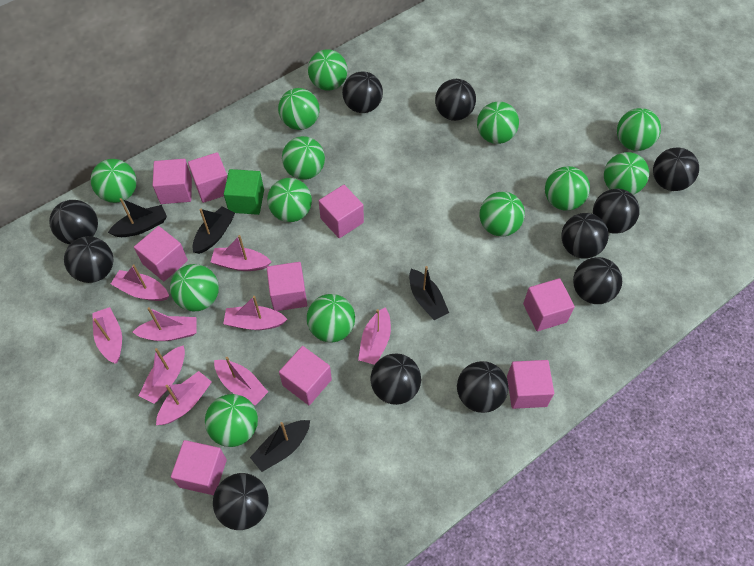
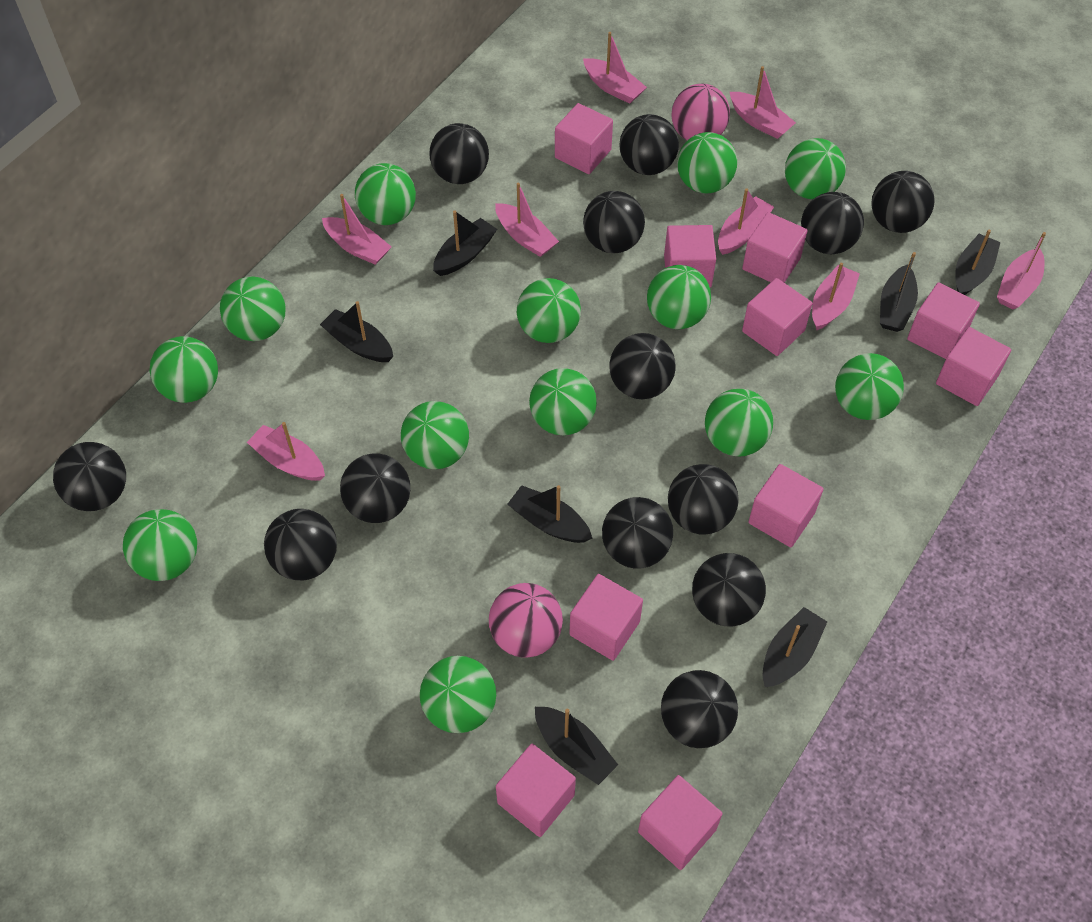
black ball: [49,200,98,244] [64,236,114,283] [213,473,269,530] [342,71,383,113] [370,354,421,405] [435,79,476,121] [457,361,508,413] [561,213,609,259] [573,257,622,304] [593,189,640,234] [653,148,699,191] = 11 -> [53,442,126,511] [264,509,337,580] [340,453,410,523] [430,123,489,184] [583,191,645,253] [602,497,673,569] [609,333,675,399] [620,114,679,175] [661,670,738,748] [668,464,738,535] [692,553,766,626] [801,192,864,254] [872,171,934,233] = 13
black boat: [108,198,167,237] [193,207,235,254] [250,420,310,472] [409,266,449,320] = 4 -> [320,301,393,362] [433,210,497,276] [508,485,592,543] [535,707,618,785] [763,607,827,687] [880,252,918,332] [955,230,1001,295] = 7
green cube: [224,169,264,215] = 1 -> none = 0
pink ball: none = 0 -> [489,583,563,658] [671,84,730,140] = 2
pink boat: [92,307,122,364] [111,265,169,301] [133,307,197,341] [138,345,185,404] [156,371,212,425] [211,235,271,271] [214,357,268,406] [223,296,287,330] [358,307,391,365] = 9 -> [247,422,325,481] [322,194,392,265] [495,183,559,257] [583,32,647,104] [718,188,774,255] [730,66,796,139] [812,263,860,330] [997,232,1046,309] = 8
pink cube: [134,226,188,281] [152,159,192,204] [171,440,227,495] [188,152,227,203] [267,262,307,311] [279,346,332,405] [319,185,364,238] [507,360,554,409] [523,278,575,331] = 9 -> [496,744,576,837] [555,103,613,174] [569,574,643,661] [638,775,723,870] [664,225,716,288] [742,212,808,283] [742,278,813,356] [748,464,823,547] [907,282,980,359] [936,327,1011,406] = 10

